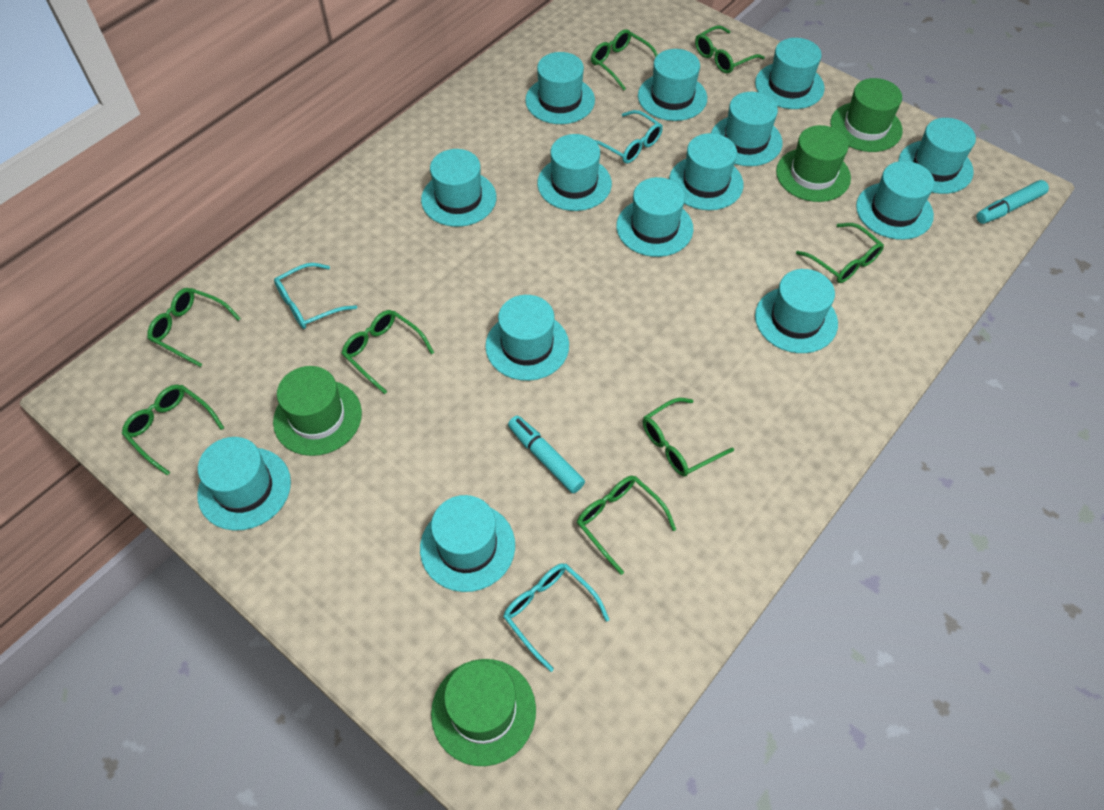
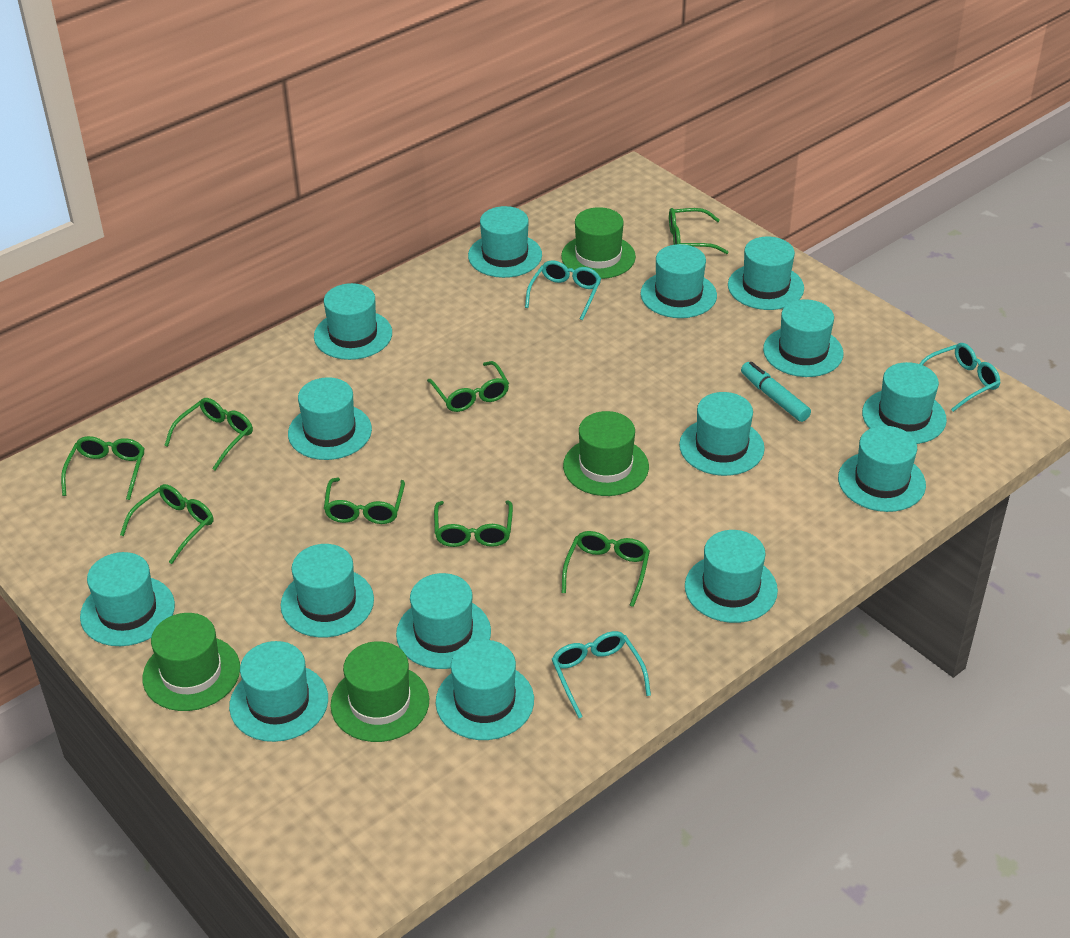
turquoise hat: [197,437,291,531] [420,495,515,592] [421,149,496,227] [485,295,569,381] [525,52,595,124] [537,134,612,211] [616,177,693,257] [638,49,707,121] [669,133,744,210] [711,92,782,166] [755,38,825,109] [755,269,838,353] [856,161,935,240] [898,118,976,194] = 14 -> [80,552,175,646] [229,641,328,742] [280,544,374,638] [288,377,372,460] [314,283,392,360] [396,573,491,669] [436,640,534,740] [468,206,542,278] [640,244,717,318] [679,392,765,476] [685,530,778,623] [728,237,804,310] [763,299,843,377] [838,426,926,512] [862,362,947,444] = 15
turquoise marker: [508,416,585,493] [976,180,1049,224] = 2 -> [741,362,811,422] = 1

